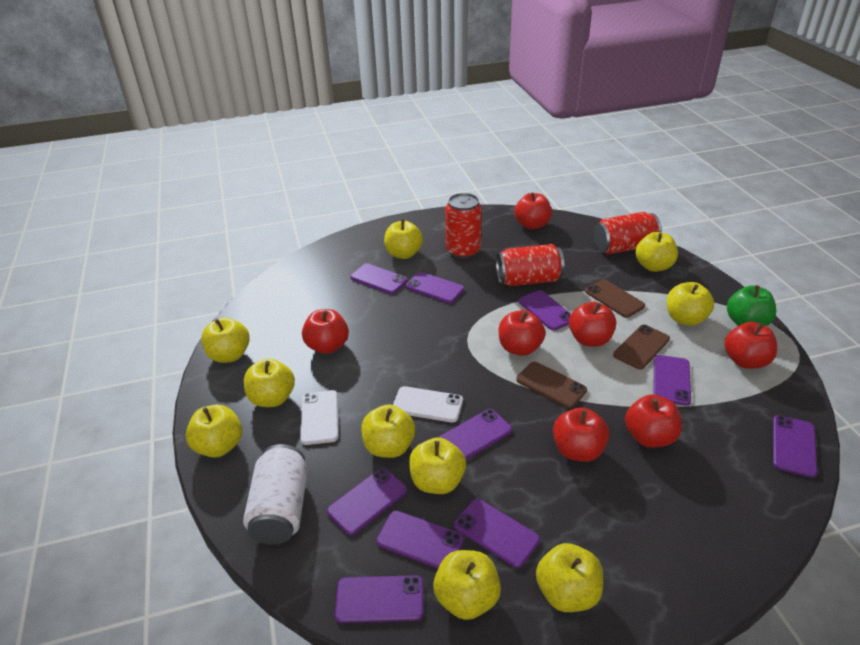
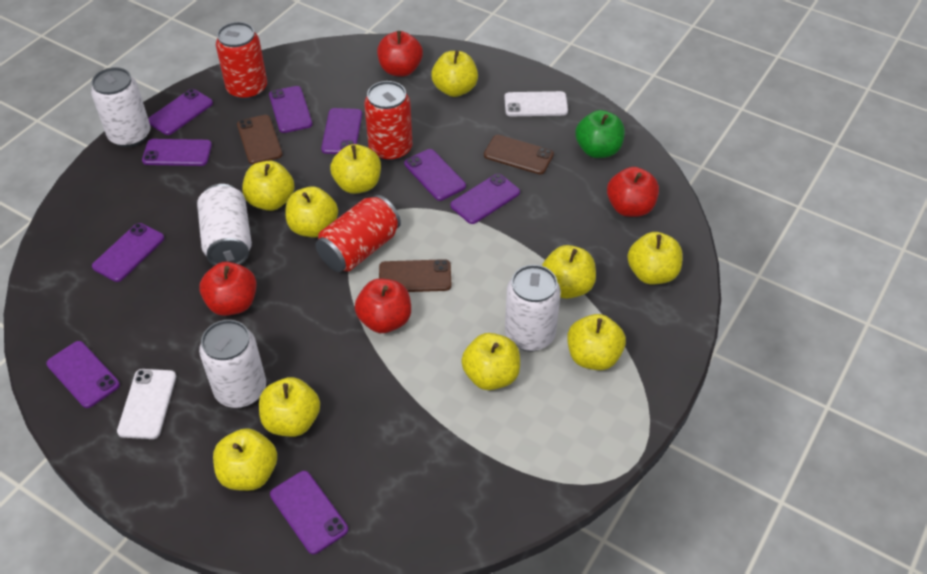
purple phone: [327,468,407,535] [335,575,424,623] [351,263,408,294] [376,511,464,569] [406,272,464,303] [439,409,512,460] [454,499,540,568] [519,290,571,331] [654,355,691,406] [773,415,817,478] = 10 -> [46,341,120,408] [92,223,164,282] [142,139,212,166] [148,89,213,135] [269,86,312,133] [270,471,348,554] [321,108,362,154] [404,149,466,201] [450,174,520,224] = 9
red apple: [302,309,349,354] [499,310,546,356] [514,192,552,229] [553,407,609,462] [569,302,616,347] [625,394,682,448] [724,322,777,369] = 7 -> [199,262,257,316] [355,279,411,333] [377,31,423,77] [607,167,659,217] = 4
white can: [243,444,308,545] = 1 -> [91,67,151,147] [197,184,252,266] [199,320,266,408] [505,265,561,351] = 4

